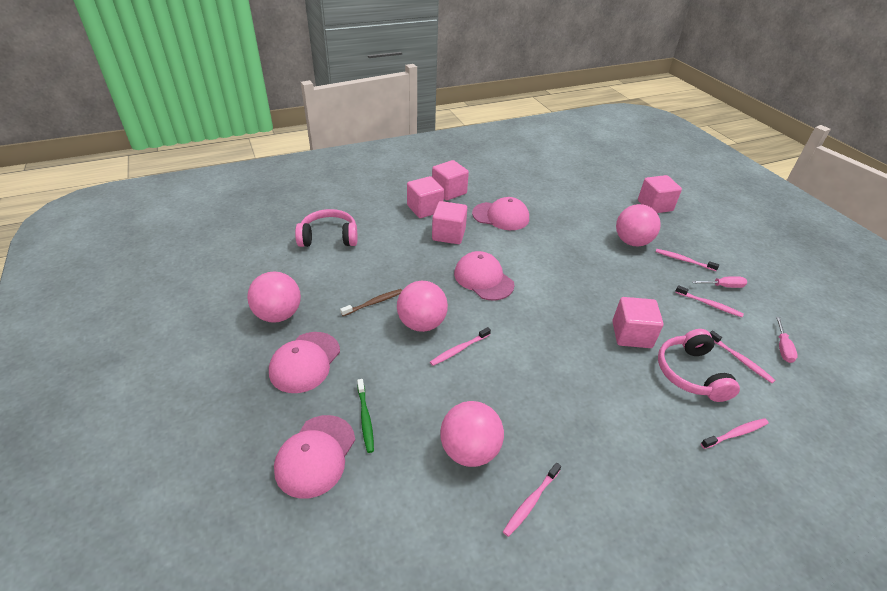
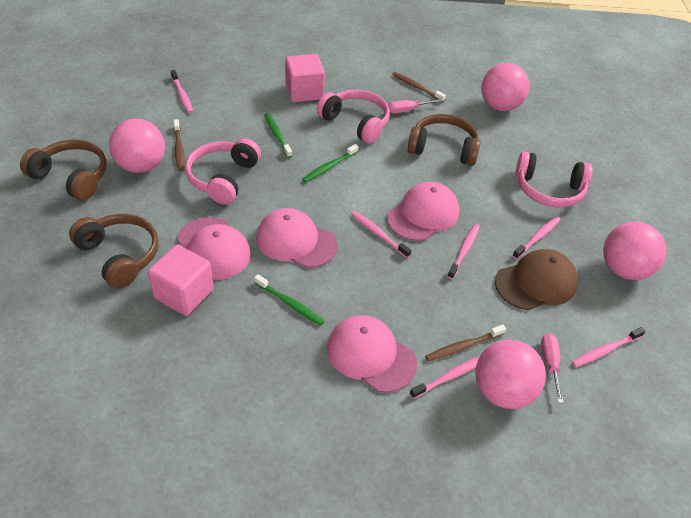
brown cap: none = 0 -> [495,249,578,310] = 1
brown headphones: none = 0 -> [20,139,107,201] [69,214,159,289] [407,114,480,166] = 3
brown toothbrush: [340,289,402,316] = 1 -> [174,119,184,171] [392,72,446,102] [425,325,506,361] = 3
green toothbrush: [357,379,374,453] = 1 -> [254,274,325,326] [264,113,292,158] [302,144,359,183] = 3
pink cube: [407,176,444,218] [432,160,469,200] [432,201,467,244] [612,297,664,348] [638,175,682,213] = 5 -> [148,245,214,316] [285,54,325,102] = 2
pink headphones: [295,209,357,247] [658,329,740,402] = 2 -> [185,138,261,205] [317,89,390,144] [515,151,593,208] = 3

